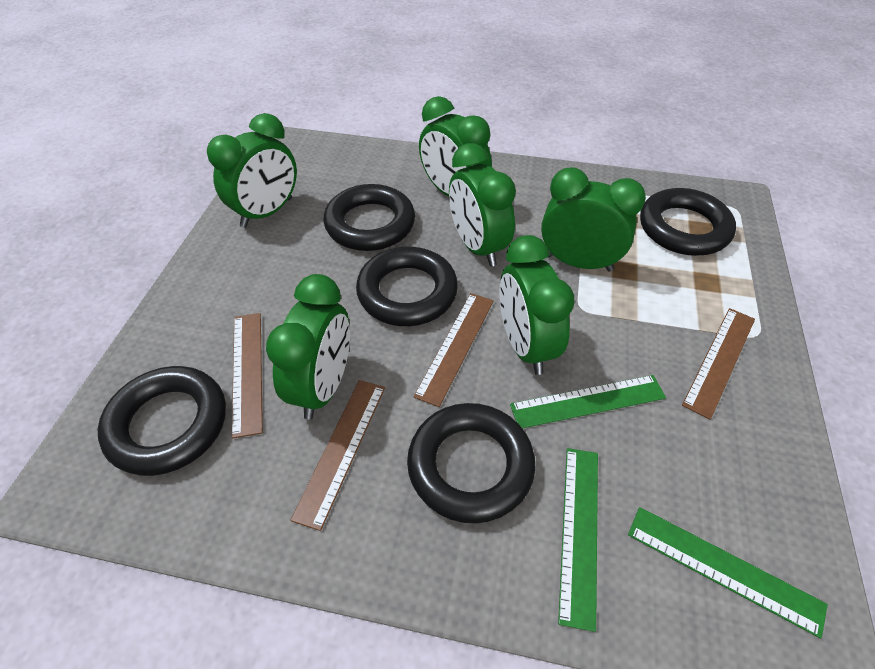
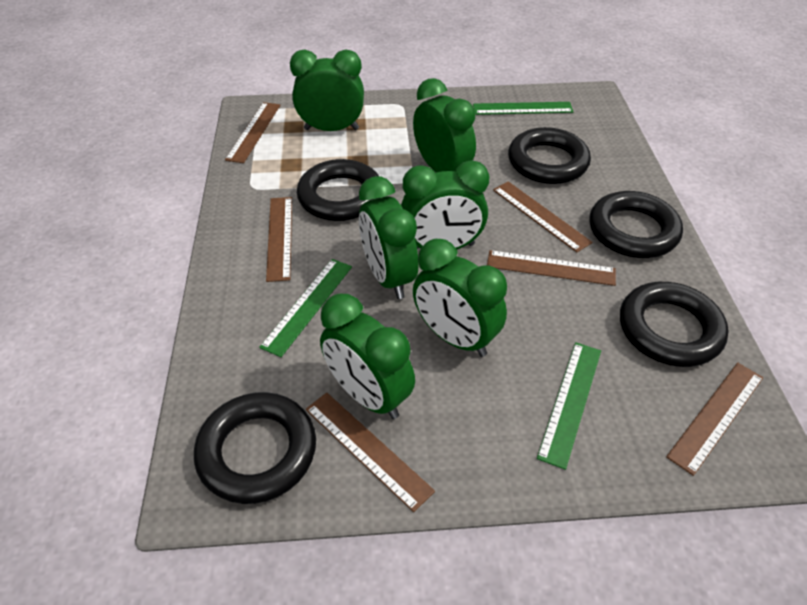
brown ruler: [232,313,263,439] [290,380,385,531] [413,293,494,407] [682,308,755,419] = 4 -> [225,102,280,163] [266,197,292,282] [306,393,435,512] [487,250,616,286] [493,181,593,252] [666,363,763,476] = 6

